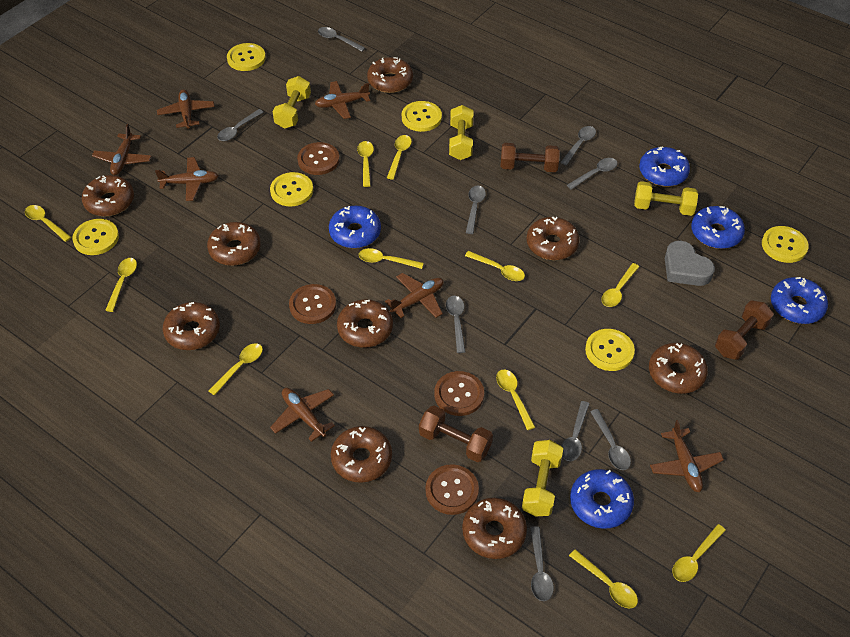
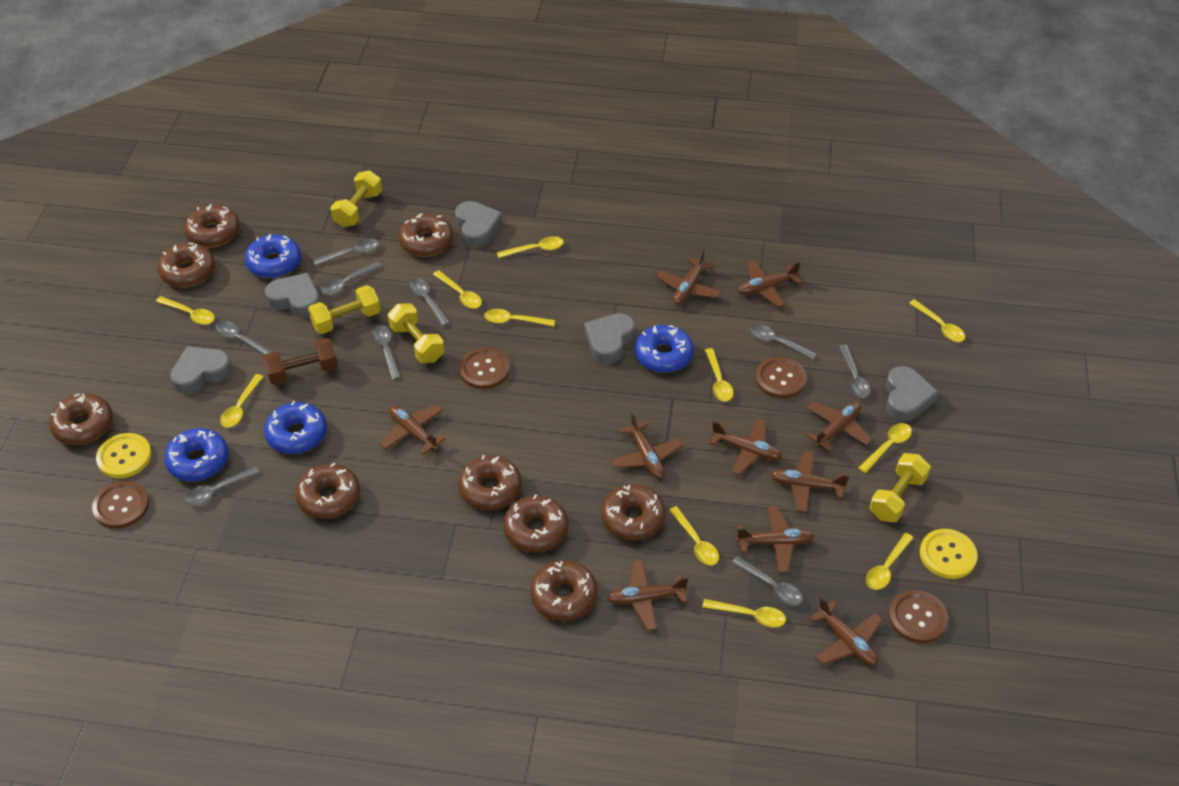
blue donut: [329,206,381,248] [570,469,634,529] [639,146,690,186] [691,206,745,249] [771,277,828,324] = 5 -> [164,428,228,481] [245,234,301,278] [264,401,327,454] [635,325,694,373] = 4
brown dumbbell: [419,405,493,462] [500,143,560,172] [715,300,774,360] = 3 -> [263,338,338,385] = 1
brown plane: [92,124,152,175] [155,157,218,201] [157,89,215,129] [270,388,335,442] [315,81,370,119] [385,273,444,318] [650,420,724,492] = 7 -> [380,405,446,455] [607,560,688,630] [611,413,683,479] [656,250,721,305] [709,418,782,475] [736,506,814,572] [738,260,802,308] [770,451,849,513] [806,401,872,451] [809,597,883,666] = 10
grey heart: [665,241,715,286] = 1 -> [170,346,232,394] [265,273,320,318] [455,201,503,247] [584,313,635,364] [886,366,939,422] = 5
yellow button: [72,219,119,255] [227,43,266,71] [270,172,313,206] [402,101,442,132] [585,329,635,371] [762,226,809,263] = 6 -> [96,433,152,478] [920,529,978,579] = 2

